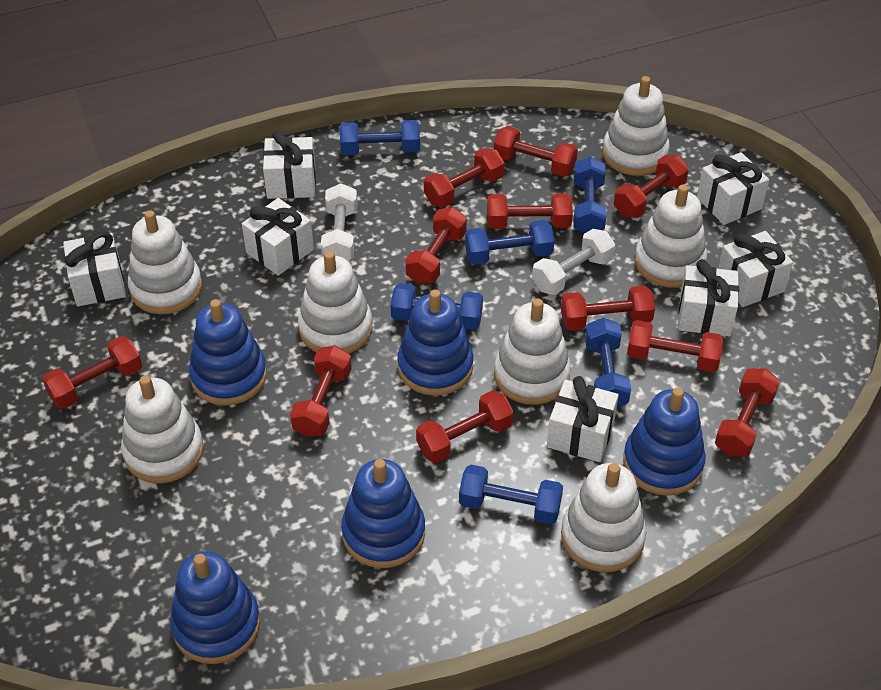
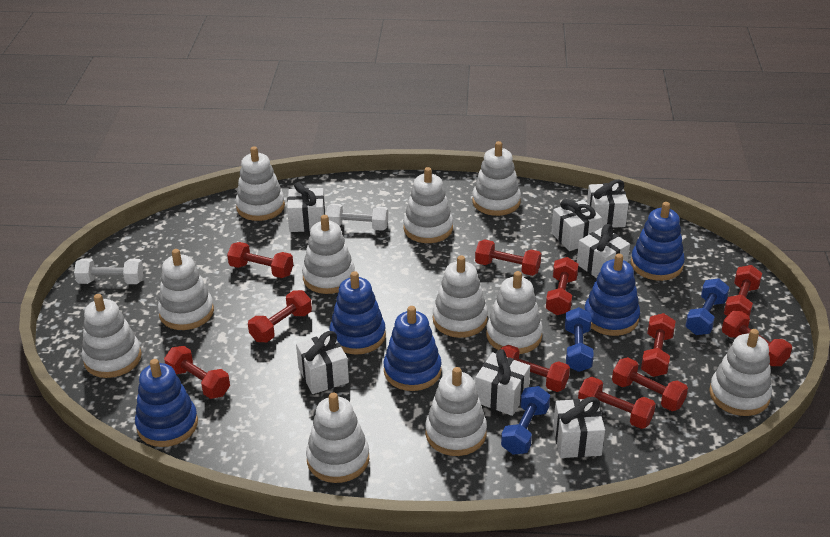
blue dumbbell: [340,120,420,155] [391,283,483,330] [459,465,563,525] [465,220,554,265] [574,157,606,233] [585,317,631,408] = 6 -> [501,386,550,455] [565,307,594,372] [685,278,730,335] = 3
white stacking toy: [121,376,204,483] [128,210,202,314] [298,251,373,354] [494,299,571,405] [561,463,646,572] [602,76,670,176] [635,184,707,288] = 7 -> [82,294,142,378] [158,249,214,330] [235,146,285,221] [302,215,355,294] [306,392,369,483] [403,167,453,243] [425,367,487,456] [433,256,488,338] [472,141,521,216] [486,271,543,354] [709,329,772,416] = 11

